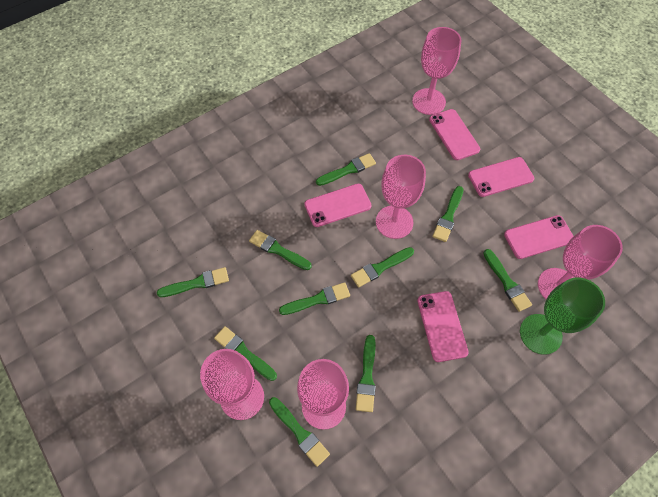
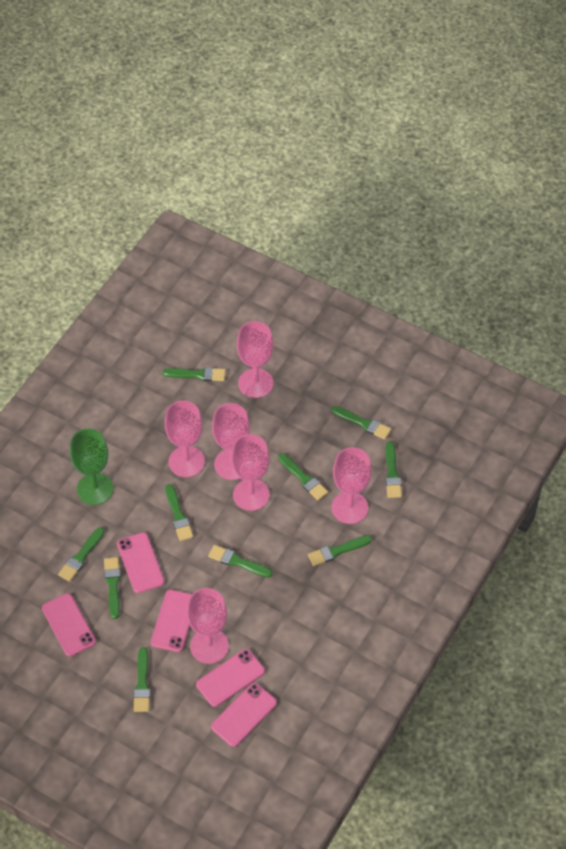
pink goblet: [200,349,264,420] [297,359,349,430] [376,155,426,239] [412,27,461,115] [538,225,623,299] = 5 -> [165,401,205,477] [187,588,229,664] [212,403,250,480] [231,434,270,511] [237,321,273,398] [331,447,371,524] = 6

